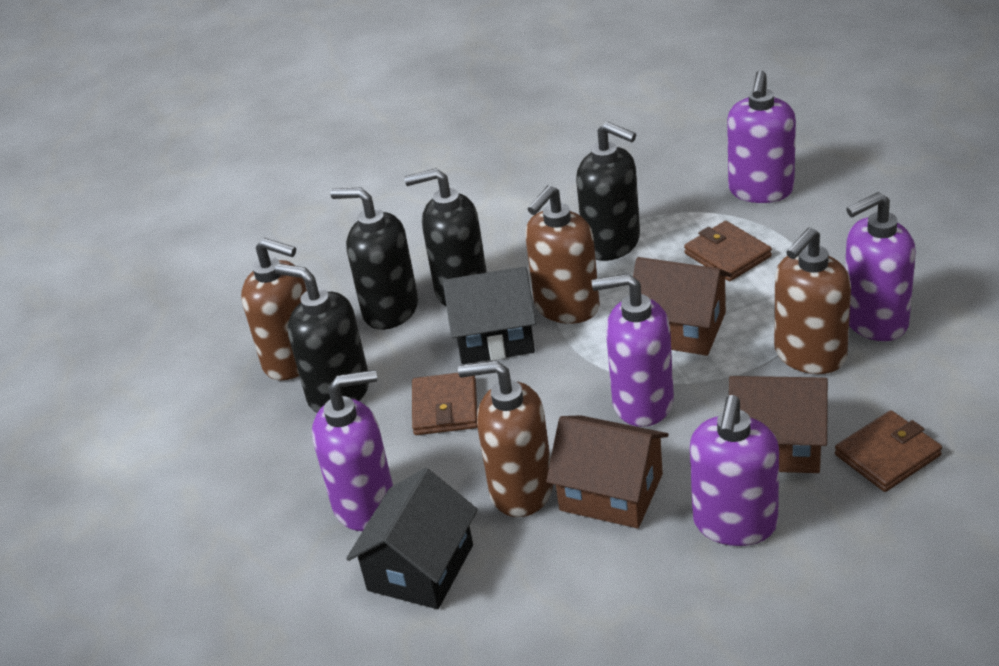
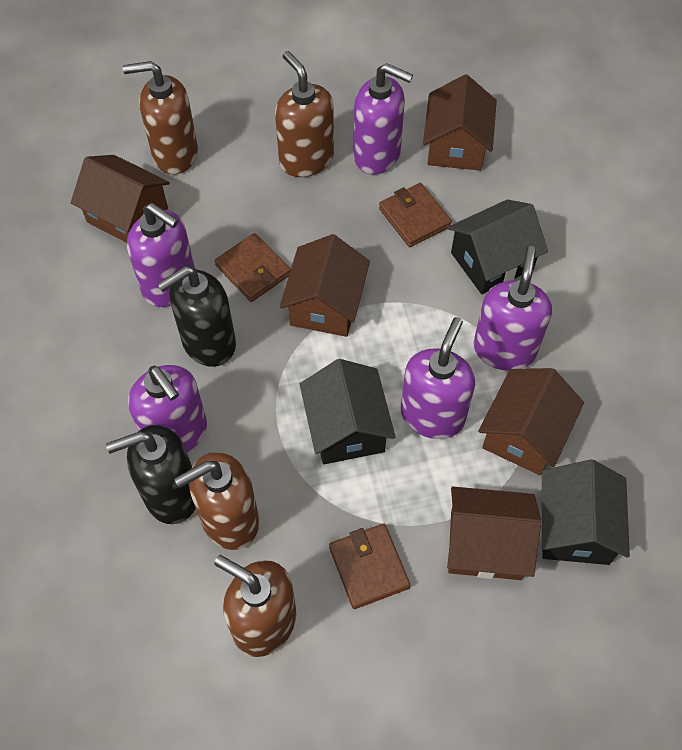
black house: [346,468,478,609] [442,266,536,364] = 2 -> [300,359,396,464] [448,199,548,294] [542,459,630,565] = 3
black soap dispenser: [275,264,369,413] [330,187,418,330] [404,168,487,306] [576,122,640,261] = 4 -> [106,425,196,524] [157,266,236,367] = 2
brown house: [546,415,669,528] [629,257,732,356] [729,376,828,473] = 3 -> [71,155,170,243] [280,234,370,337] [423,74,497,171] [447,486,541,580] [478,368,584,475] = 5

